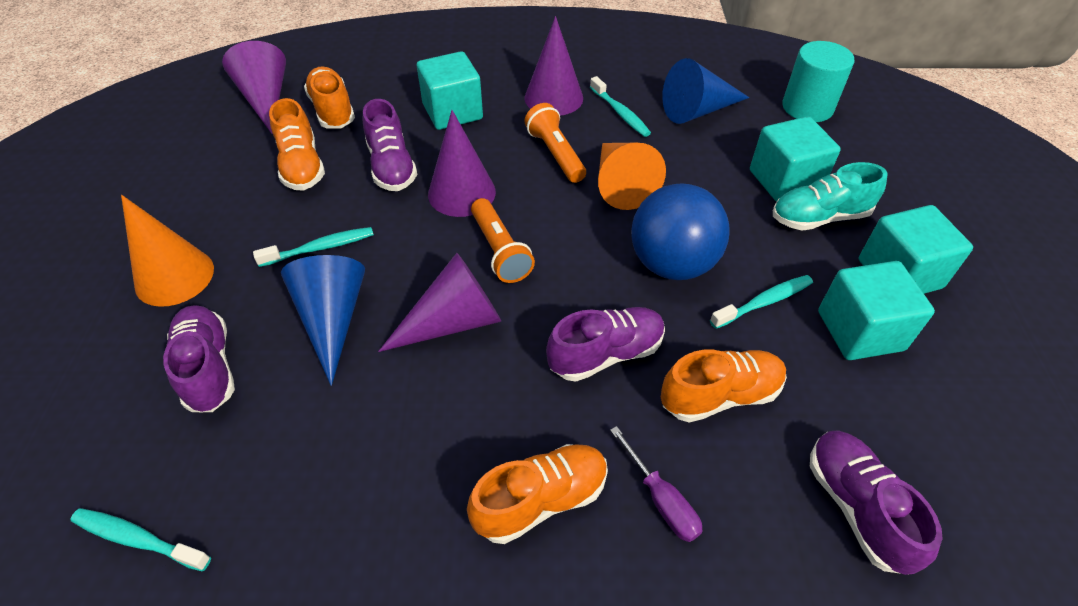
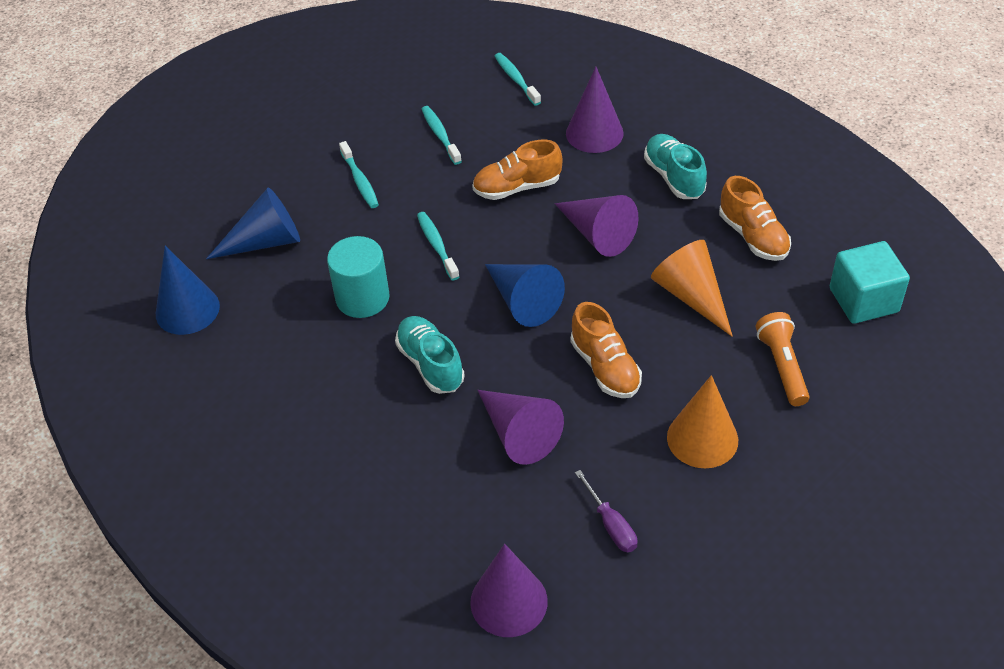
blue ball: [631,184,730,280] = 1 -> none = 0
blue cone: [281,255,365,386] [662,58,749,124] = 2 -> [156,246,220,335] [206,188,300,259] [485,264,565,327] = 3
orange flashlight: [471,198,535,283] [524,103,586,183] = 2 -> [756,312,810,406] = 1
orange shoe: [269,98,325,191] [304,66,355,129] [467,444,608,544] [661,350,787,422] = 4 -> [472,140,563,200] [571,302,642,398] [719,176,791,261] = 3
purple shoe: [163,305,235,412] [363,99,417,191] [546,307,665,382] [810,430,943,575] = 4 -> none = 0
turquoise cube: [417,51,483,130] [750,116,841,202] [818,261,935,360] [859,205,973,294] = 4 -> [830,241,910,324] = 1
turquoise shoe: [773,162,888,231] = 1 -> [395,316,464,394] [644,134,707,199] = 2

